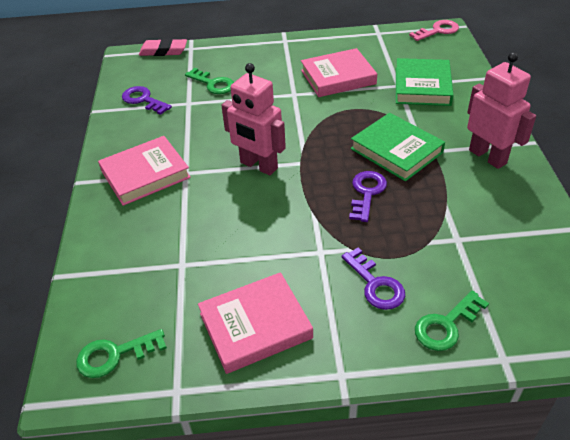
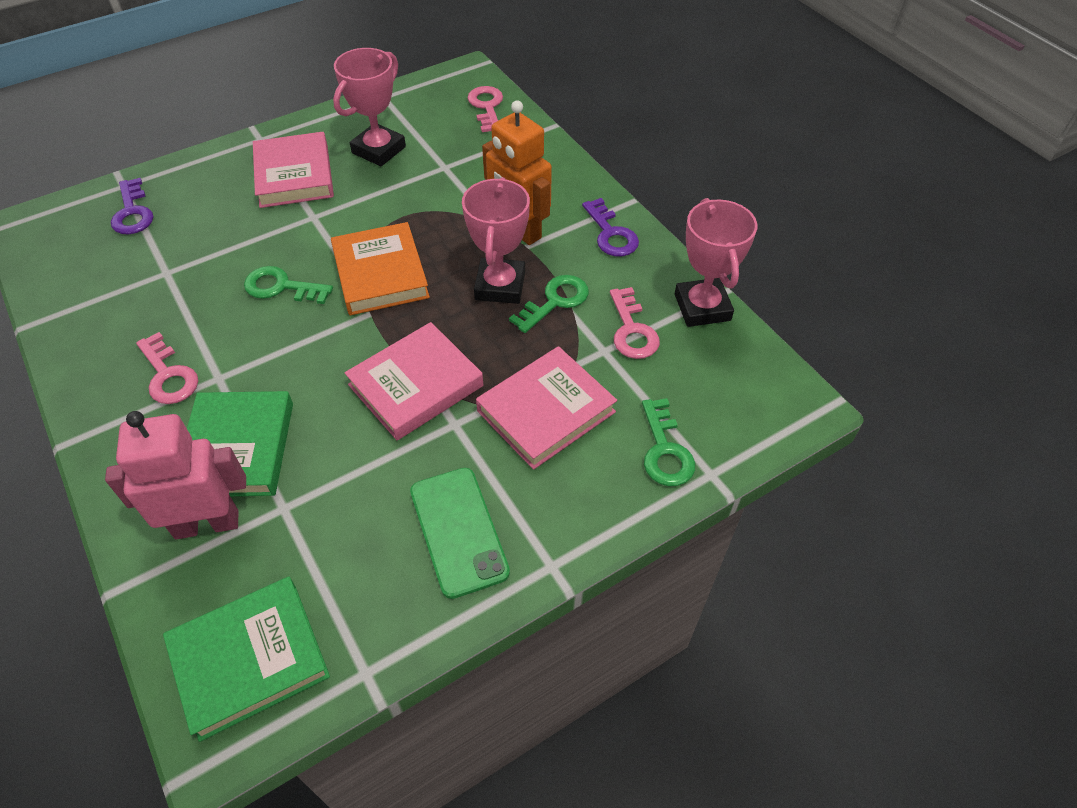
green phone: none = 0 -> [410,468,510,599] = 1
orange book: none = 0 -> [331,222,430,315] = 1
orange robot: none = 0 -> [482,100,552,245] = 1
pink eraser: [139,39,187,56] = 1 -> none = 0
pink key: [409,20,459,41] = 1 -> [136,332,198,404] [468,86,503,132] [610,287,660,359] = 3
pink robot: [221,63,286,175] [467,52,536,169] = 2 -> [105,411,246,539] = 1
pink trophy: none = 0 -> [333,48,406,166] [462,177,530,304] [675,198,757,327] = 3
purple key: [122,86,172,115] [342,247,405,310] [349,171,387,222] = 3 -> [111,178,154,234] [582,198,639,257] = 2

